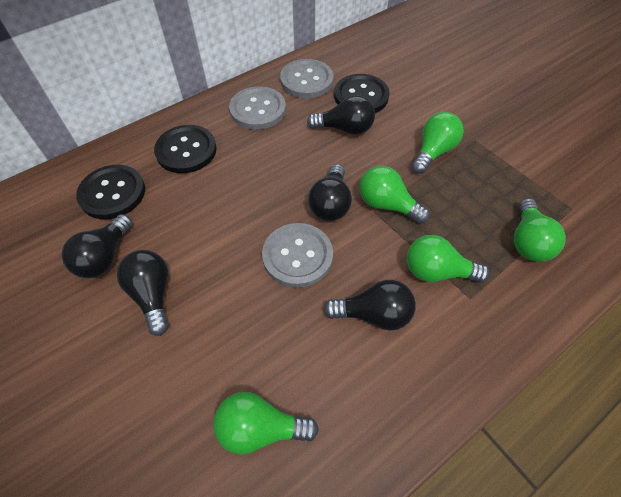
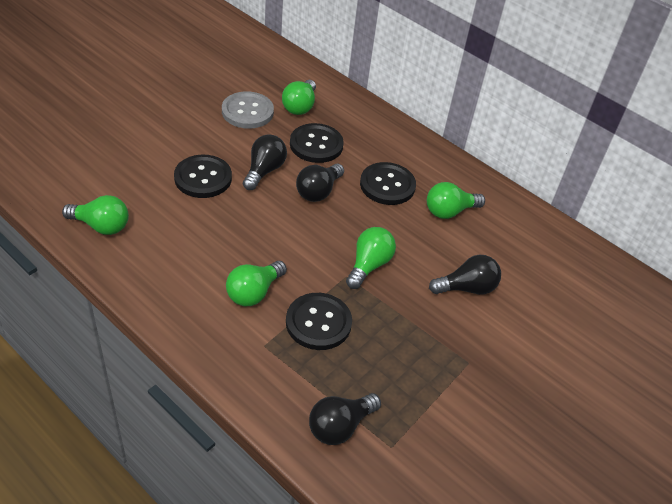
black button: [76,165,145,219] [154,125,217,173] [334,74,390,113] = 3 -> [174,155,232,198] [286,293,352,350] [290,123,344,163] [360,162,416,205] = 4
black light bulb: [62,214,132,278] [117,250,169,336] [307,95,375,135] [308,164,352,221] [324,280,416,331] = 5 -> [243,134,287,190] [296,163,344,202] [309,393,381,445] [429,255,501,295] = 4
grey button: [229,86,286,130] [262,223,333,288] [280,59,333,98] = 3 -> [222,91,274,129] = 1

